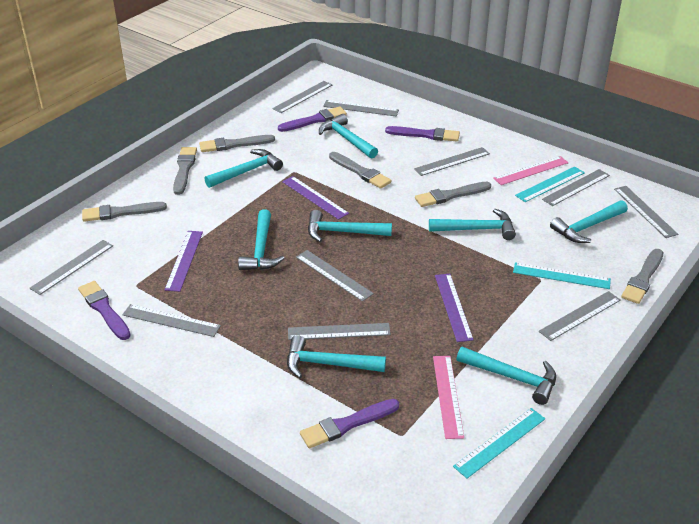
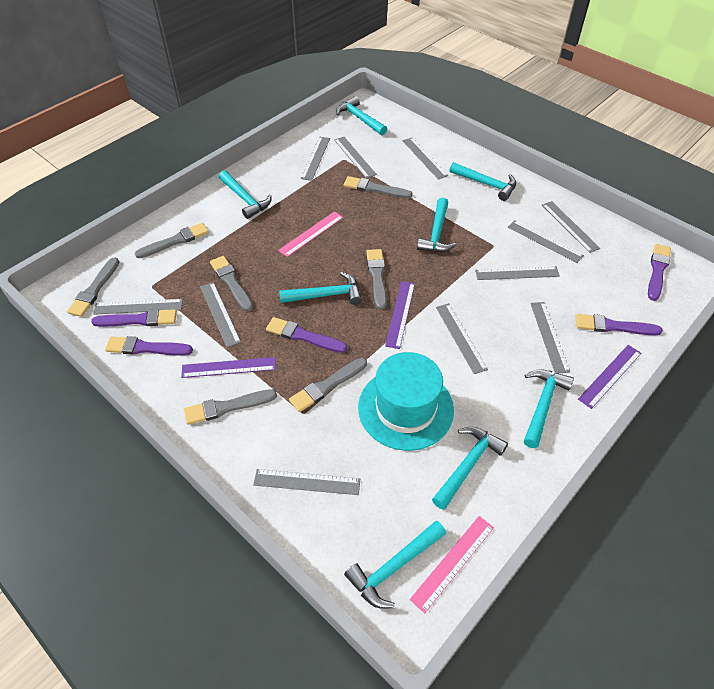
grey brush: [82,202,167,222] [173,147,197,195] [199,135,275,152] [329,152,392,189] [415,182,491,207] [621,249,663,304] = 6 -> [67,257,119,317] [134,223,209,258] [184,389,277,425] [210,256,253,311] [289,358,367,412] [344,176,413,198] [366,249,387,310] = 7
grey ruler: [30,240,113,295] [122,304,221,337] [272,81,332,113] [288,323,391,340] [296,250,374,302] [323,100,399,116] [414,147,490,176] [539,291,621,341] [542,169,610,206] [614,186,678,238] = 10 -> [93,299,183,315] [200,282,241,347] [253,469,360,495] [301,137,330,181] [334,137,377,178] [403,138,448,179] [436,303,488,374] [475,266,560,280] [508,220,584,263] [530,302,570,373] [542,201,600,253] = 11
purple brush: [78,281,131,340] [278,106,347,132] [300,399,399,448] [385,126,460,142] = 4 -> [91,309,177,327] [105,336,193,356] [266,317,347,353] [576,314,663,335] [648,244,671,301] = 5
turquoise hat: none = 0 -> [358,352,454,451] = 1
turquoise ruler: [453,408,545,478] [513,262,611,289] [515,166,585,202] = 3 -> none = 0

